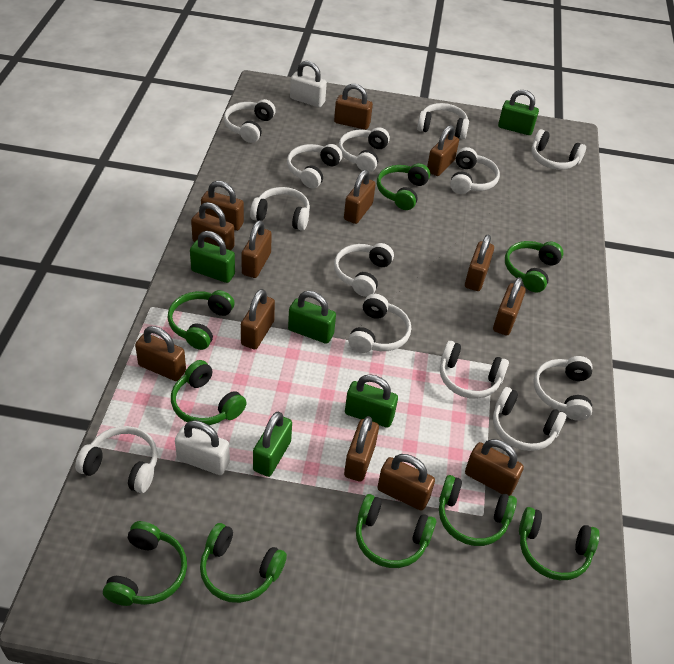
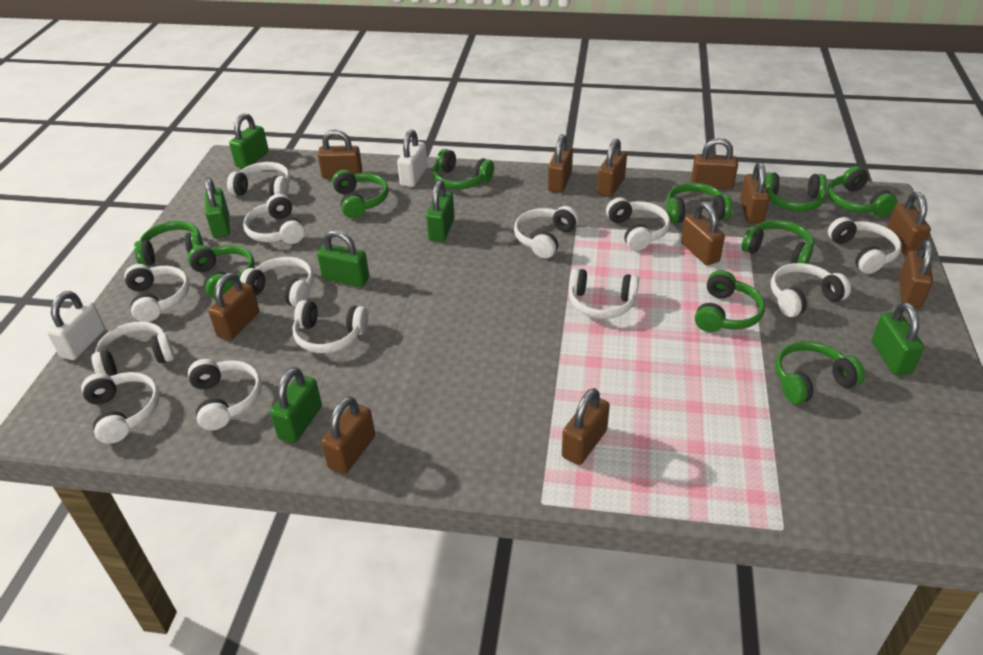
brown padlock: [135,326,186,381] [191,202,235,250] [201,181,244,231] [241,220,272,278] [241,289,275,349] [334,84,373,130] [344,170,376,224] [344,416,379,482] [377,454,435,511] [427,125,459,176] [465,235,494,291] [465,439,524,496] [493,277,526,335] = 13 -> [208,273,259,341] [317,129,362,179] [321,396,375,474] [548,134,573,193] [562,388,610,465] [597,138,627,197] [681,202,725,265] [691,138,738,190] [740,162,770,224] [887,192,931,256] [899,240,933,308] = 11
green headphones: [103,521,187,606] [167,290,234,350] [171,360,247,425] [200,523,287,603] [356,494,436,568] [377,163,430,210] [439,475,517,546] [505,241,564,293] [519,507,600,580] = 9 -> [134,221,204,266] [187,245,255,299] [332,170,389,218] [432,149,494,189] [666,183,732,223] [695,270,765,332] [742,220,814,264] [765,172,827,212] [775,341,865,405] [827,166,897,217] = 10
green padlock: [190,231,235,283] [253,412,292,477] [288,291,336,344] [345,374,398,428] [498,90,539,135] = 5 -> [205,177,230,238] [229,113,269,168] [270,367,322,443] [317,230,369,287] [426,180,455,242] [872,302,924,375] = 6

